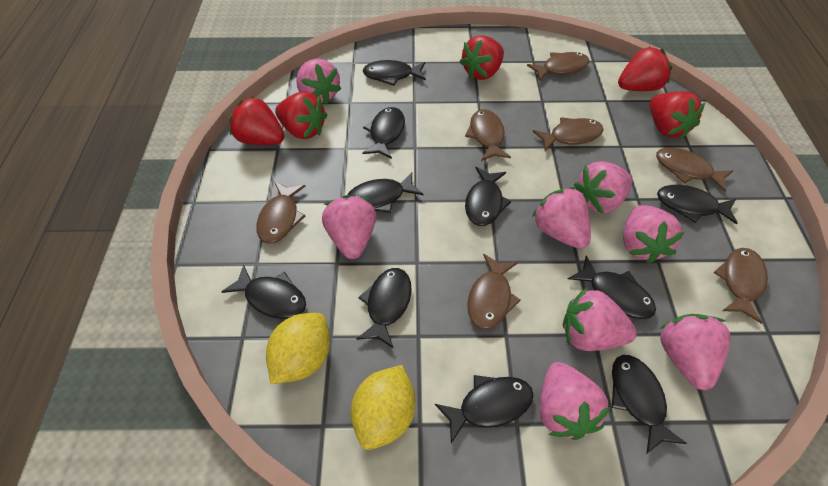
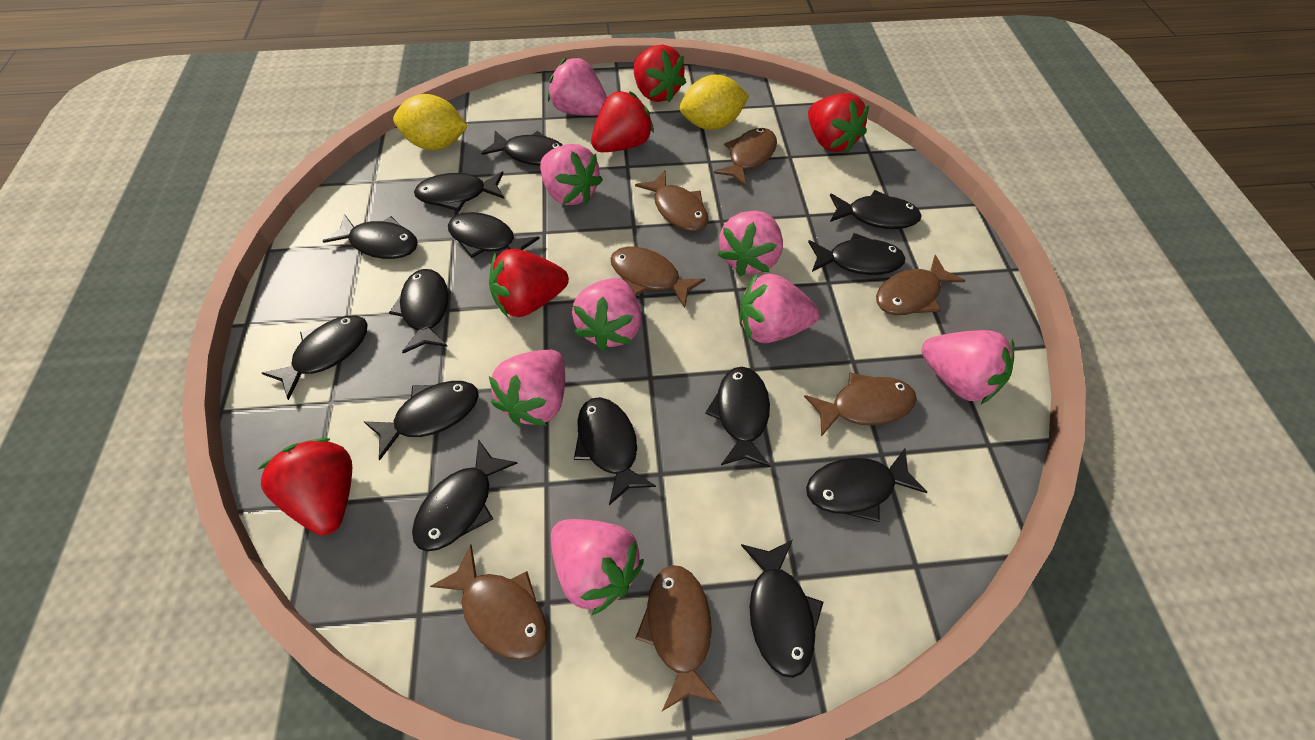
black fish: [222,264,306,319] [348,172,423,213] [356,268,412,348] [362,107,405,159] [363,60,426,86] [435,375,534,443] [465,167,511,226] [568,256,656,319] [612,355,687,454] [657,185,738,225] = 10 -> [262,315,368,400] [323,214,418,259] [363,381,479,460] [389,269,449,353] [412,439,518,551] [414,171,504,211] [448,212,540,258] [481,131,562,166] [574,397,656,505] [705,367,770,467] [741,540,823,678] [806,449,927,522] [808,233,905,275] [830,190,922,229] = 14

